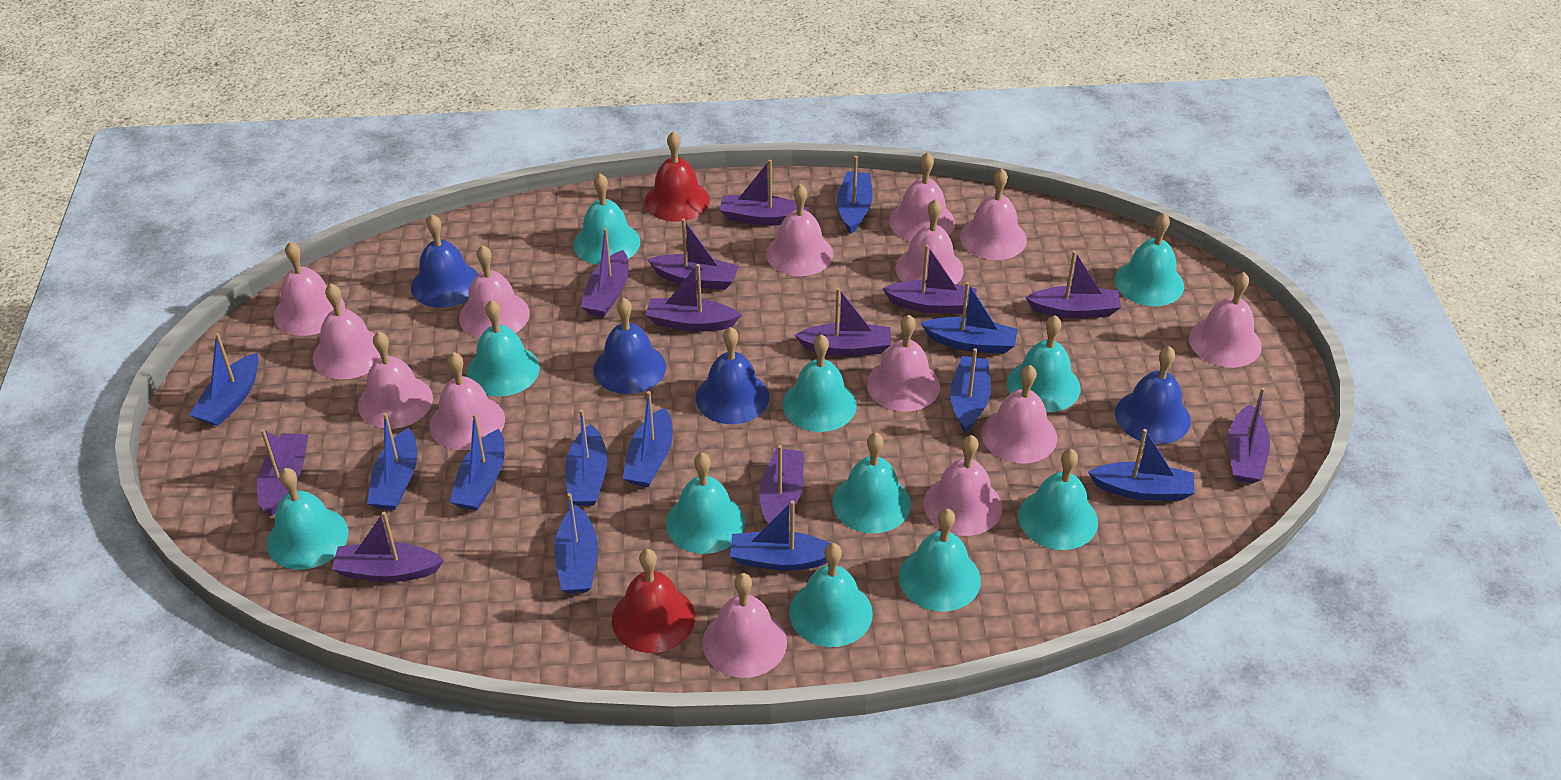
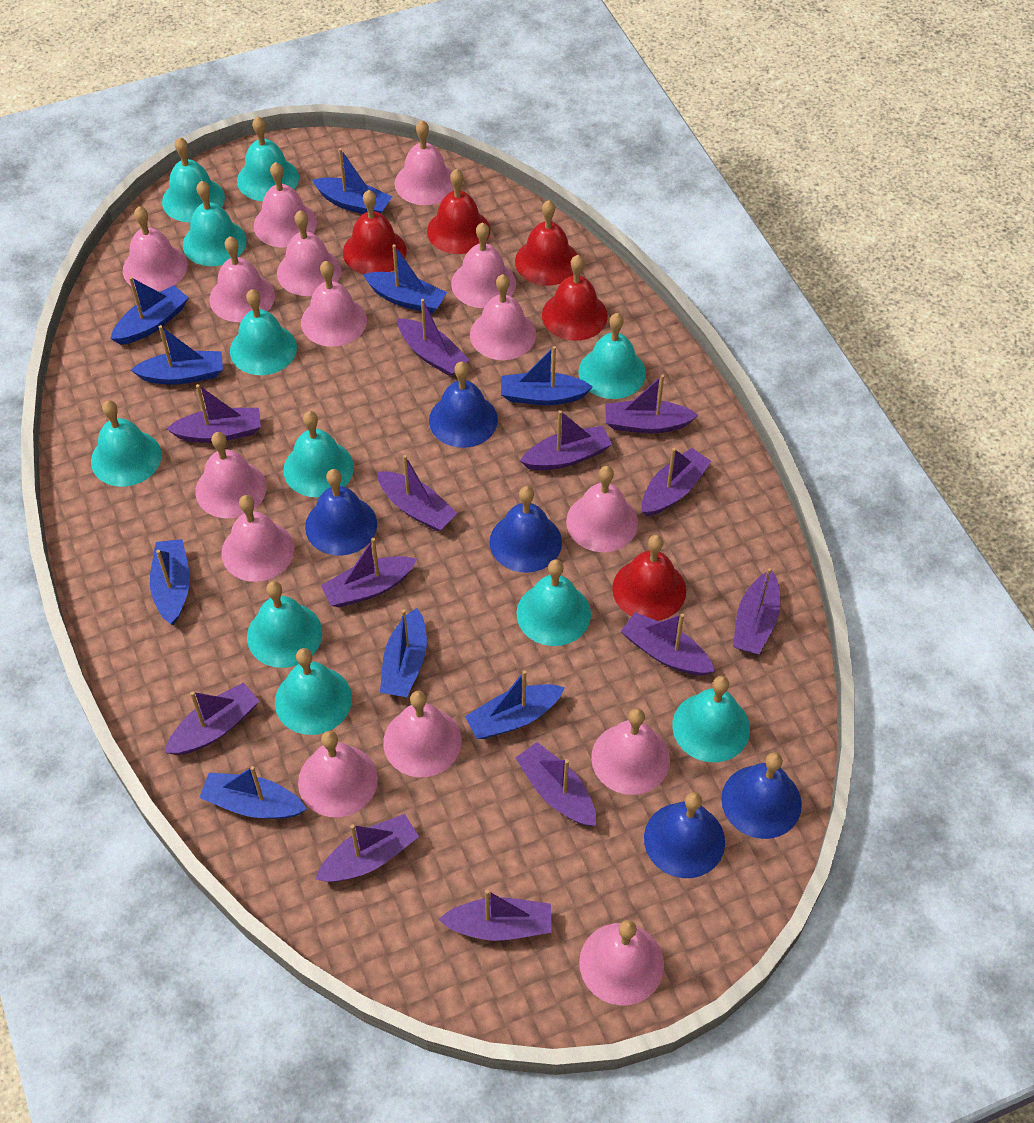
blue bell: [411,214,478,308] [594,298,666,394] [696,327,769,424] [1115,346,1191,444] = 4 -> [305,469,377,556] [429,361,498,448] [490,486,562,573] [644,792,725,878] [721,752,802,839] = 5
blue boat: [189,333,259,426] [367,413,417,510] [450,413,505,511] [554,493,598,594] [565,409,608,506] [623,391,673,487] [730,500,831,571] [837,156,873,234] [921,282,1018,354] [950,348,991,432] [1088,429,1195,501] = 11 -> [110,277,189,345] [131,325,223,385] [150,539,190,625] [199,766,307,819] [312,148,392,214] [363,244,447,314] [380,608,427,697] [465,670,565,739] [501,346,593,405] = 9
pink bell: [274,242,345,336] [313,283,381,379] [358,331,433,429] [430,352,505,450] [459,245,530,339] [703,573,787,678] [766,184,833,276] [867,315,940,412] [889,152,955,241] [896,199,964,284] [923,435,1002,536] [960,169,1027,260] [982,365,1057,464] [1189,272,1262,368] = 14 -> [123,206,188,291] [195,432,267,518] [209,237,275,322] [221,495,295,582] [254,162,317,248] [277,210,342,296] [298,731,378,817] [301,261,367,347] [383,691,462,777] [395,120,454,205] [451,222,516,308] [470,274,536,360] [566,466,638,552] [579,920,664,1006] [591,708,670,795] = 15
purple boat: [257,429,308,516] [332,512,444,582] [581,228,629,317] [646,264,741,331] [647,218,739,290] [720,160,809,226] [759,445,804,524] [795,288,891,356] [882,245,977,314] [1025,251,1121,319] [1228,388,1270,484] = 11 -> [165,682,259,755] [167,384,261,443] [315,814,419,882] [321,538,417,607] [377,455,458,532] [398,299,469,376] [438,890,552,941] [515,742,596,826] [520,410,612,470] [606,374,698,433] [621,612,715,675] [642,448,711,516] [733,568,780,655] = 13
red bell: [612,549,695,653] [645,131,710,221] = 2 -> [343,190,407,274] [427,169,490,254] [515,200,577,286] [542,255,608,341] [612,535,686,621] = 5

